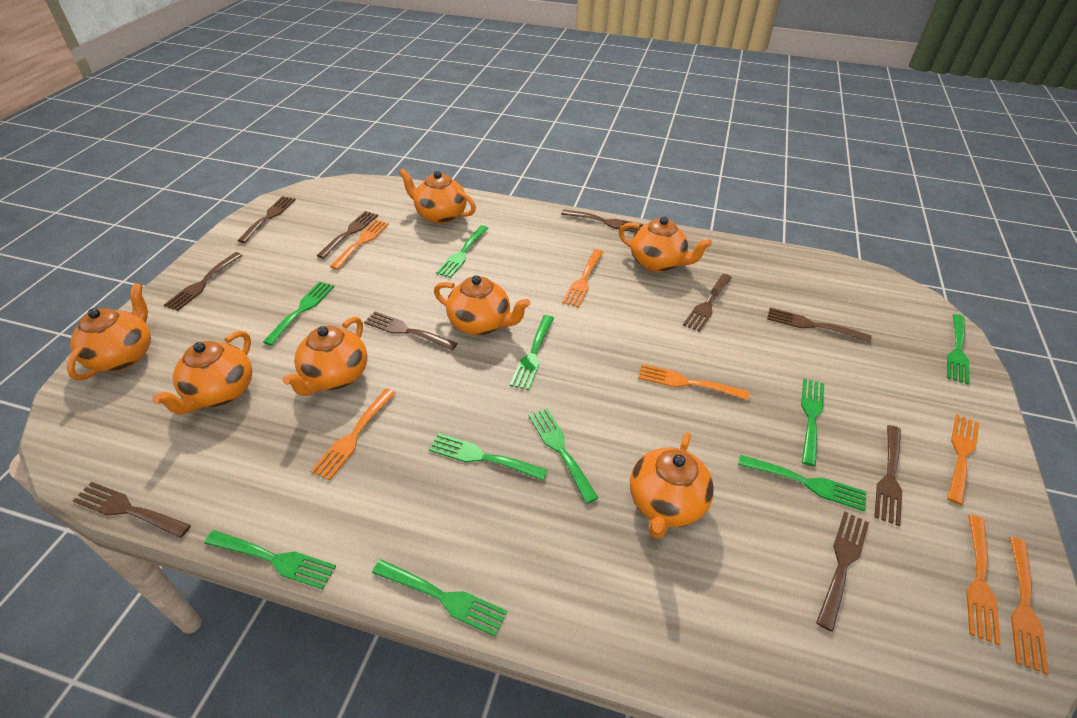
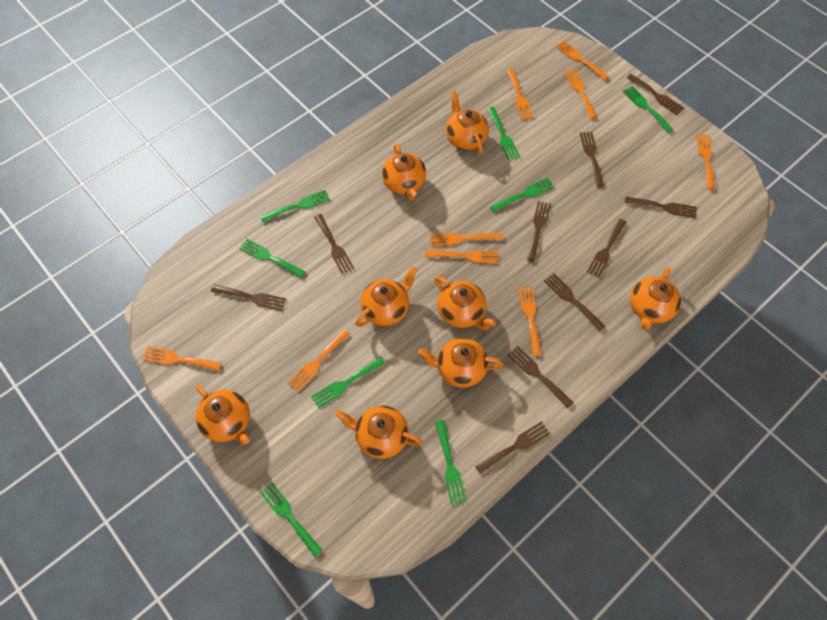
green fork: [204,530,336,589] [263,281,334,346] [372,559,507,637] [429,433,547,481] [436,225,489,278] [510,315,554,390] [528,408,598,504] [738,455,866,511] [801,379,824,466] [947,314,969,384] = 10 -> [239,239,305,278] [260,190,330,222] [260,482,323,557] [311,357,385,409] [435,420,466,505] [487,107,520,160] [490,178,554,213] [623,86,673,132] = 8
orange fork: [311,388,395,481] [330,220,389,270] [562,249,603,307] [638,364,749,400] [947,414,979,505] [966,515,1001,645] [1009,537,1049,675] = 7 -> [143,347,222,371] [288,329,350,392] [425,250,499,264] [430,233,503,246] [507,69,533,120] [519,286,541,356] [556,41,609,80] [565,69,597,119] [696,134,715,190] = 9
orange teapot: [67,283,151,380] [152,331,252,415] [282,317,367,396] [398,168,476,224] [434,275,530,335] [619,216,712,272] [630,432,714,539] = 7 -> [196,385,250,445] [335,406,422,459] [355,267,417,327] [382,143,426,201] [418,338,503,388] [435,276,496,330] [446,91,489,155] [630,267,681,330] = 8

